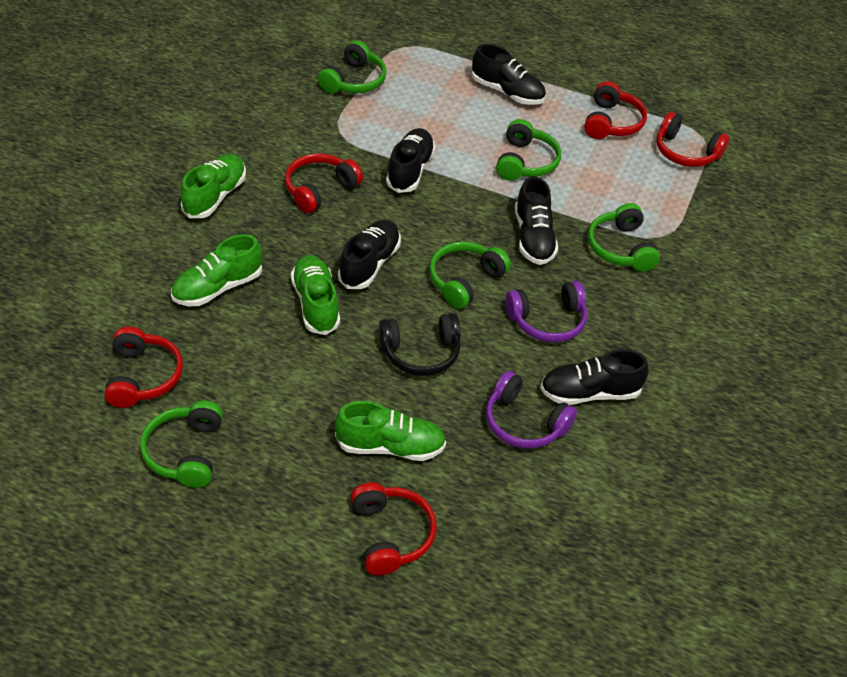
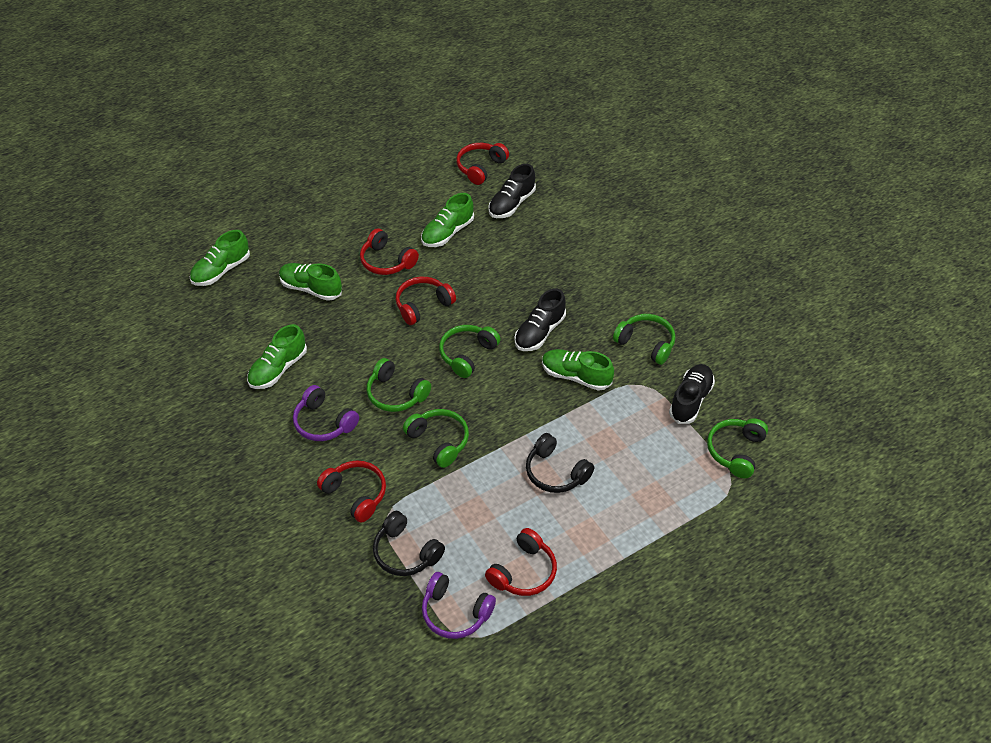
black headphones: [379,313,461,376] = 1 -> [373,511,445,576] [526,433,594,493] = 2
black shoe: [338,219,401,289] [386,128,436,193] [472,44,546,105] [515,176,558,265] [540,349,648,405] = 5 -> [488,164,536,218] [514,288,566,351] [669,364,715,424] = 3
green shoe: [171,234,262,306] [181,154,246,218] [291,255,340,335] [335,401,446,461] = 4 -> [190,230,250,286] [247,324,307,389] [279,263,342,301] [421,193,474,247] [542,349,614,391] = 5

